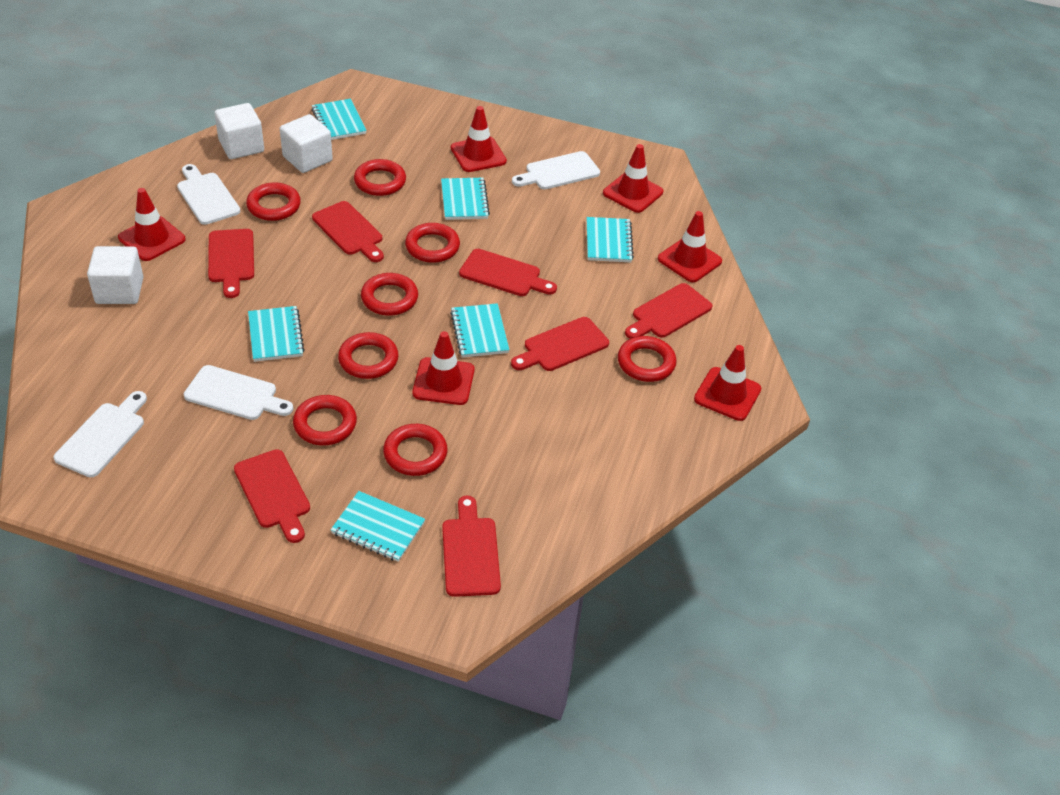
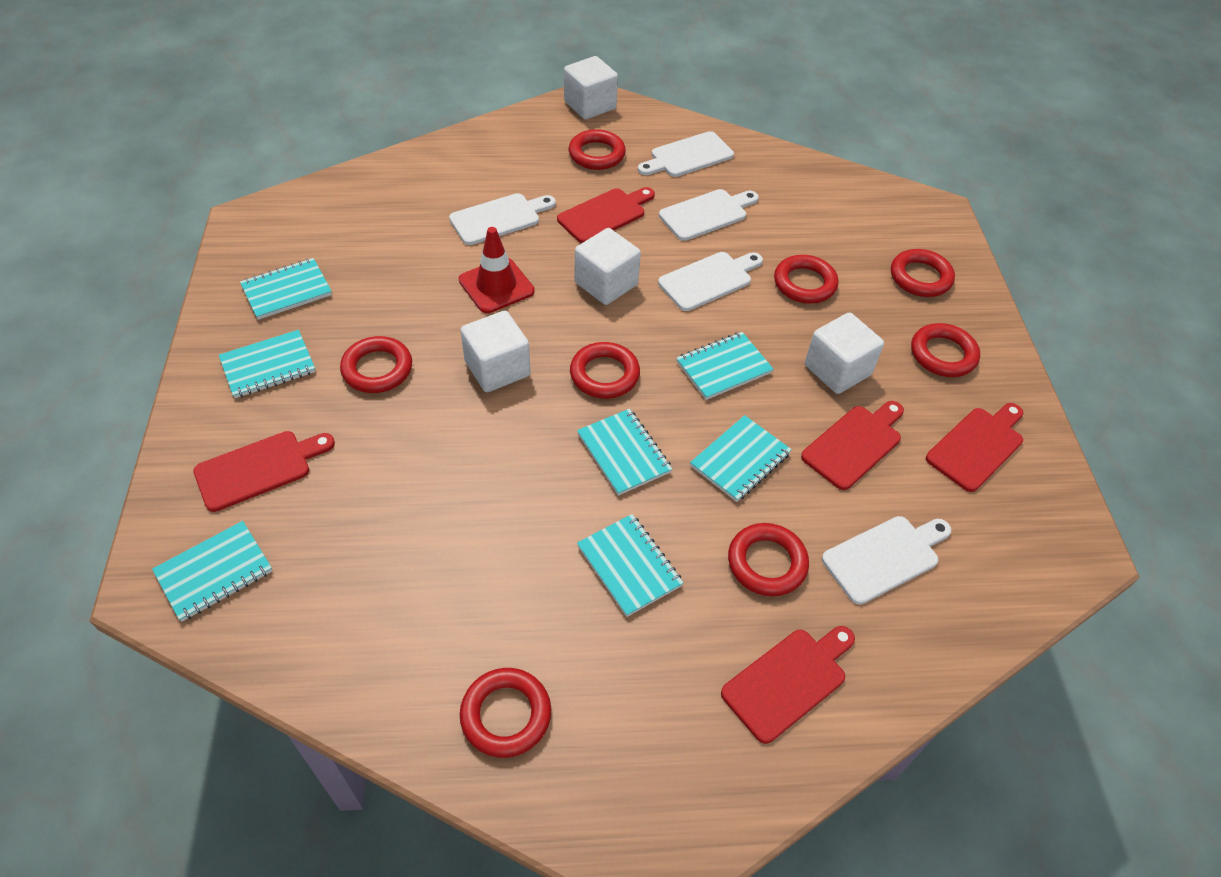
red cutting board: [208,229,254,298] [234,449,310,543] [312,201,384,262] [442,496,501,597] [459,249,557,296] [511,317,609,371] [625,283,713,339] = 7 -> [193,431,335,512] [557,187,655,243] [721,626,855,744] [801,401,904,490] [926,403,1023,492] = 5
red traffic cone: [118,188,186,261] [412,331,475,405] [451,106,507,172] [603,144,663,213] [658,211,722,282] [694,345,761,421] = 6 -> [459,227,535,313] = 1
turquoise notebook: [248,306,305,362] [311,99,367,140] [331,491,425,562] [441,178,490,220] [450,303,510,358] [587,217,634,262] = 6 -> [152,521,272,622] [219,330,316,398] [240,258,332,320] [577,409,672,496] [577,514,684,617] [676,332,774,400] [690,415,792,502] = 7
white cube: [87,246,144,304] [214,103,264,159] [280,114,333,173] = 3 -> [461,311,530,392] [564,56,618,119] [575,228,641,305] [805,312,884,394] = 4
white cutting board: [54,391,147,477] [177,164,240,225] [184,365,293,420] [512,151,600,189] = 4 -> [449,193,556,245] [638,131,734,177] [658,252,763,311] [659,189,759,241] [822,516,951,605] = 5

